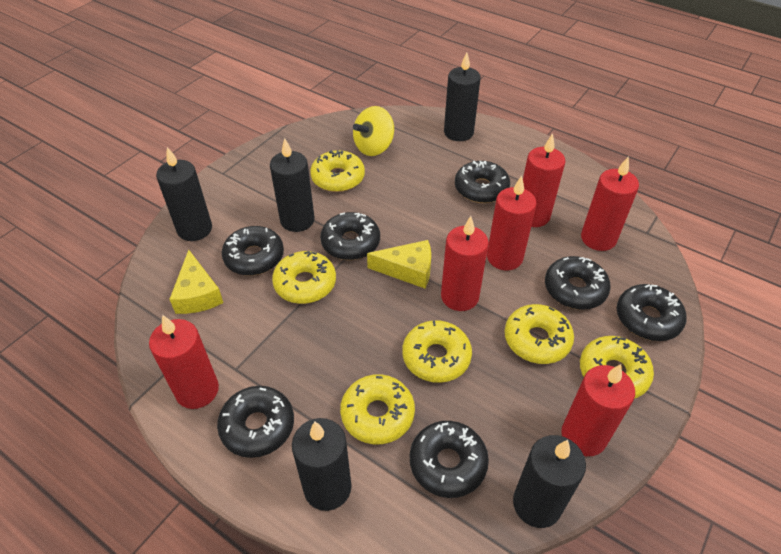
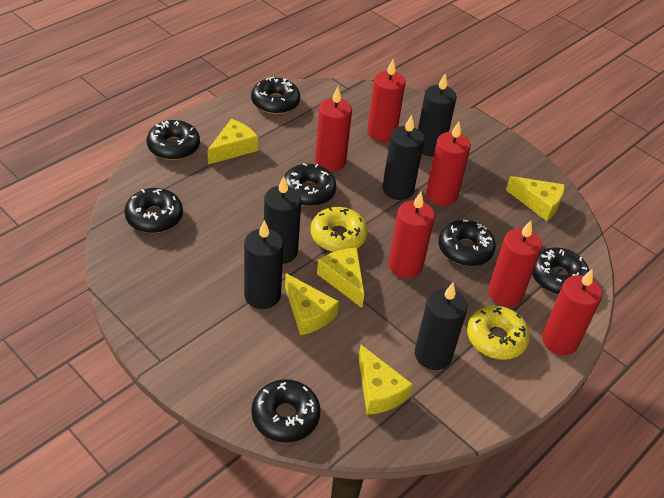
yellow cheese: [169,250,223,314] [367,240,431,288] = 2 -> [207,119,258,164] [285,273,339,335] [317,248,364,308] [358,345,413,415] [506,176,565,221] = 5
yellow donut: [272,251,336,304] [310,150,365,192] [340,374,415,444] [402,320,472,383] [505,304,574,364] [580,336,654,399] = 6 -> [311,207,368,252] [467,306,530,360] = 2
yellow spinning top: [353,106,394,156] = 1 -> none = 0

